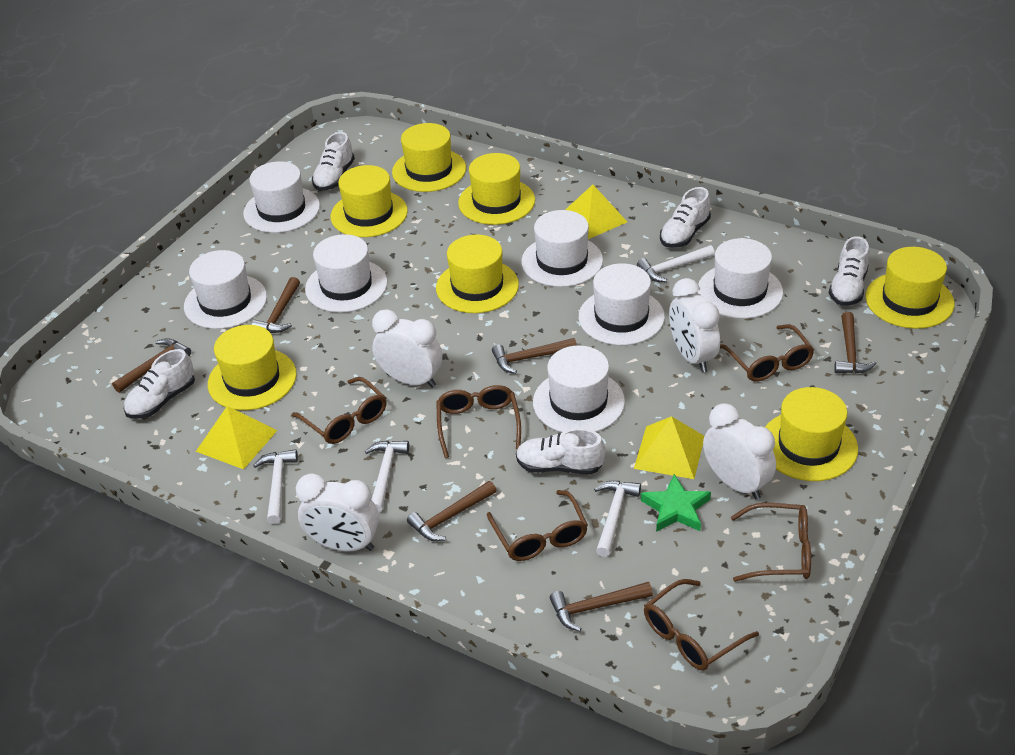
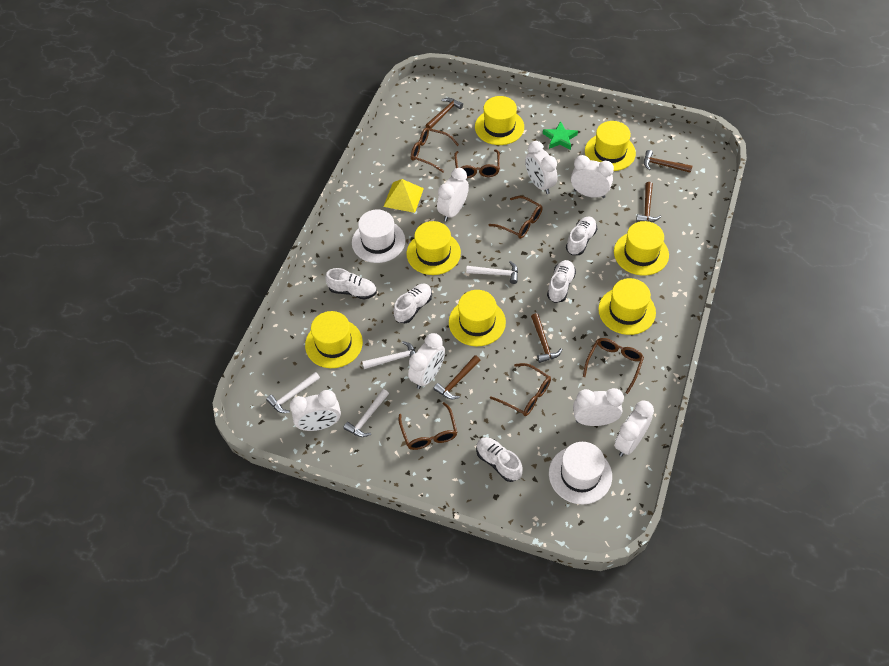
brown hammer: [112,338,191,393] [251,277,300,333] [407,481,497,541] [492,338,577,374] [550,582,653,632] [834,312,877,373] = 6 -> [425,98,463,129] [433,355,480,399] [531,313,562,363] [636,182,661,222] [644,150,692,173] = 5
white clock: [296,473,379,552] [372,309,442,388] [669,278,720,373] [703,403,776,500] = 4 -> [290,390,341,431] [408,333,445,389] [437,168,469,222] [525,141,558,194] [571,155,614,198] [573,388,624,426] [614,401,654,457] = 7
white hat: [184,250,267,329] [243,161,320,233] [305,234,387,313] [521,210,603,287] [533,345,625,433] [579,263,665,345] [698,238,783,319] = 7 -> [352,210,405,263] [549,442,612,505] = 2
yellow pyramid: [196,406,278,469] [565,185,627,239] [634,416,704,479] = 3 -> [383,179,424,213] = 1

